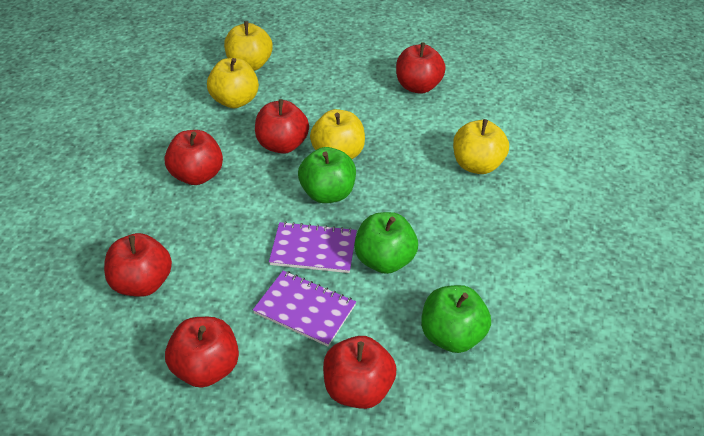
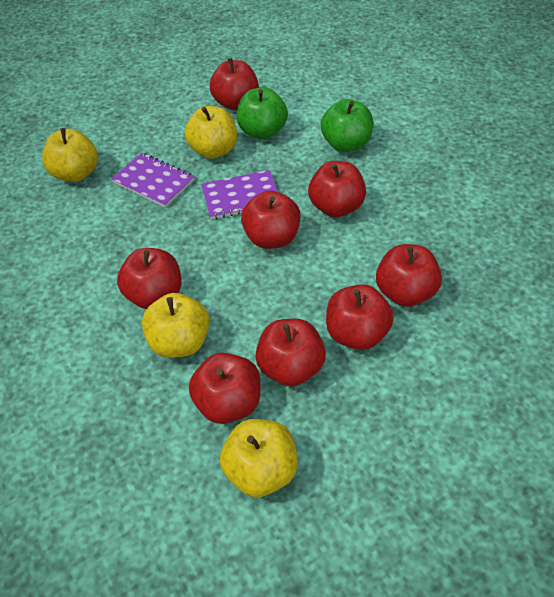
green apple: [298,147,356,203] [354,212,418,274] [421,285,491,353] = 3 -> [237,87,288,139] [321,99,373,152] = 2
red apple: [104,233,172,297] [164,130,223,185] [165,317,239,388] [255,99,309,154] [323,336,396,409] [396,42,446,94] = 6 -> [117,248,182,309] [189,353,260,424] [210,58,259,110] [241,191,301,249] [255,319,326,387] [308,161,366,217] [326,284,394,350] [376,244,442,307] = 8

